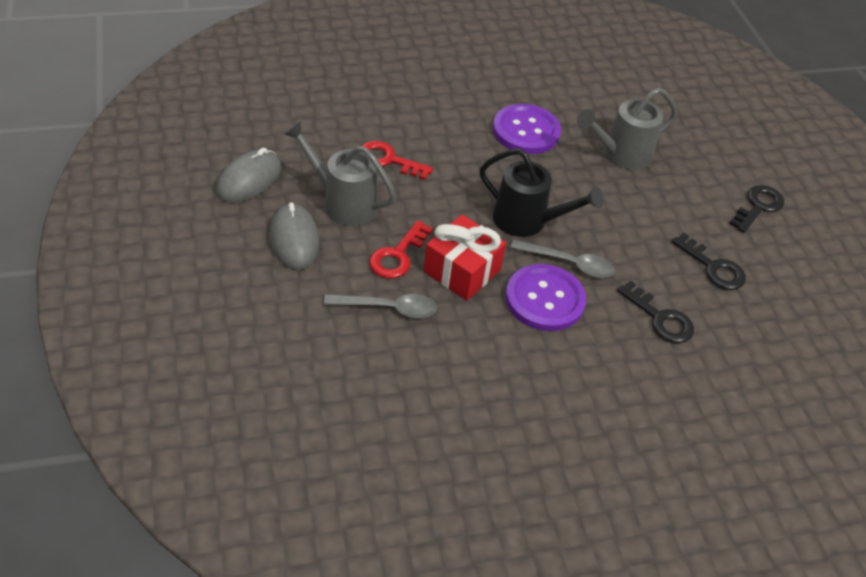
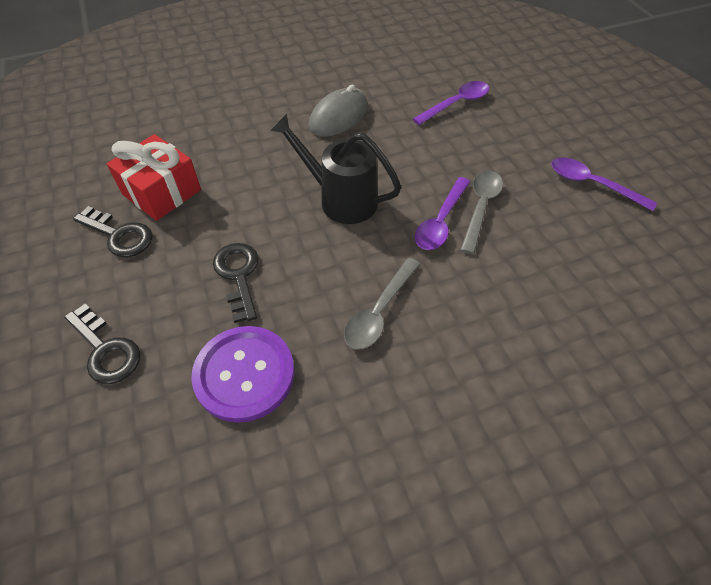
grey mouse: [216,148,282,202] [270,202,319,270] = 2 -> [308,85,368,137] = 1
grey watering can: [284,121,396,226] [577,88,677,170] = 2 -> none = 0
purple button: [493,104,561,154] [505,264,586,331] = 2 -> [191,326,294,423] = 1
purple spoon: none = 0 -> [413,81,489,125] [415,177,470,250] [551,157,657,211] = 3
red key: [362,141,433,180] [369,220,433,279] = 2 -> none = 0

